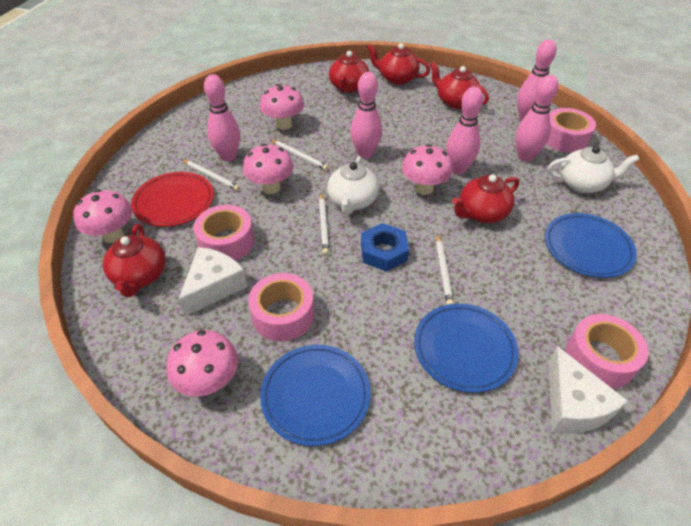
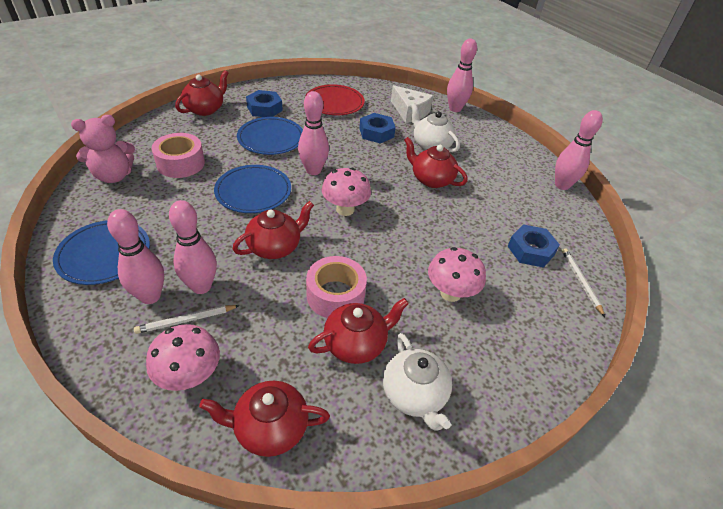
blue nut: [361,223,409,272] = 1 -> [246,90,283,117] [359,113,396,143] [508,224,560,268] = 3
pink mushroom: [73,190,132,243] [167,330,238,396] [243,144,294,194] [260,84,304,130] [402,144,453,195] = 5 -> [146,324,220,391] [322,168,371,216] [428,247,486,302] = 3
pink tape: [193,205,255,261] [248,273,314,342] [546,108,596,153] [566,314,648,389] = 4 -> [152,133,205,178] [306,256,367,318] = 2
pink teddy bear: none = 0 -> [71,115,135,183] = 1
white cheese: [178,247,247,316] [548,346,628,434] = 2 -> [391,85,433,123] = 1
white pencil: [181,159,240,191] [270,139,329,170] [319,193,329,255] [436,234,454,305] = 4 -> [134,305,240,334] [562,248,605,317] = 2

